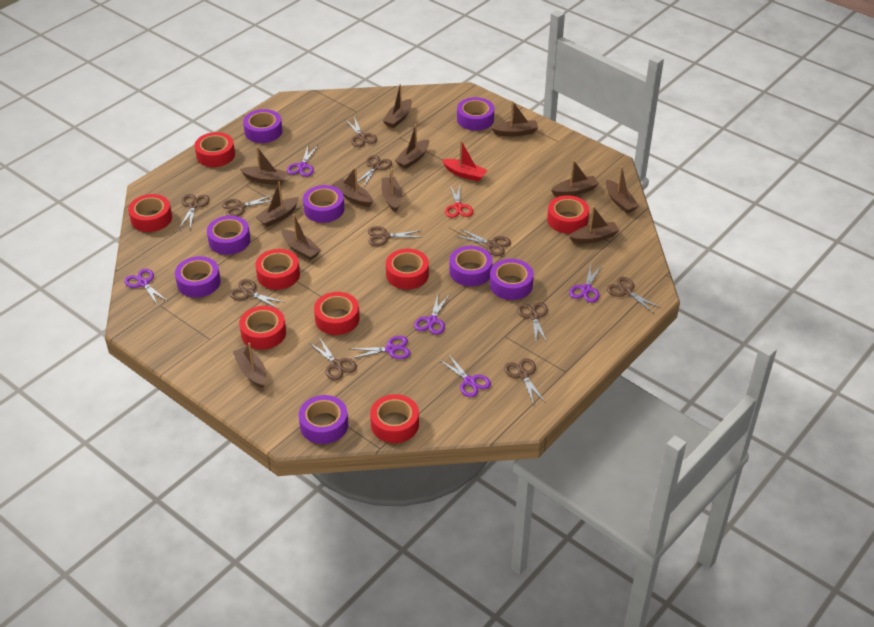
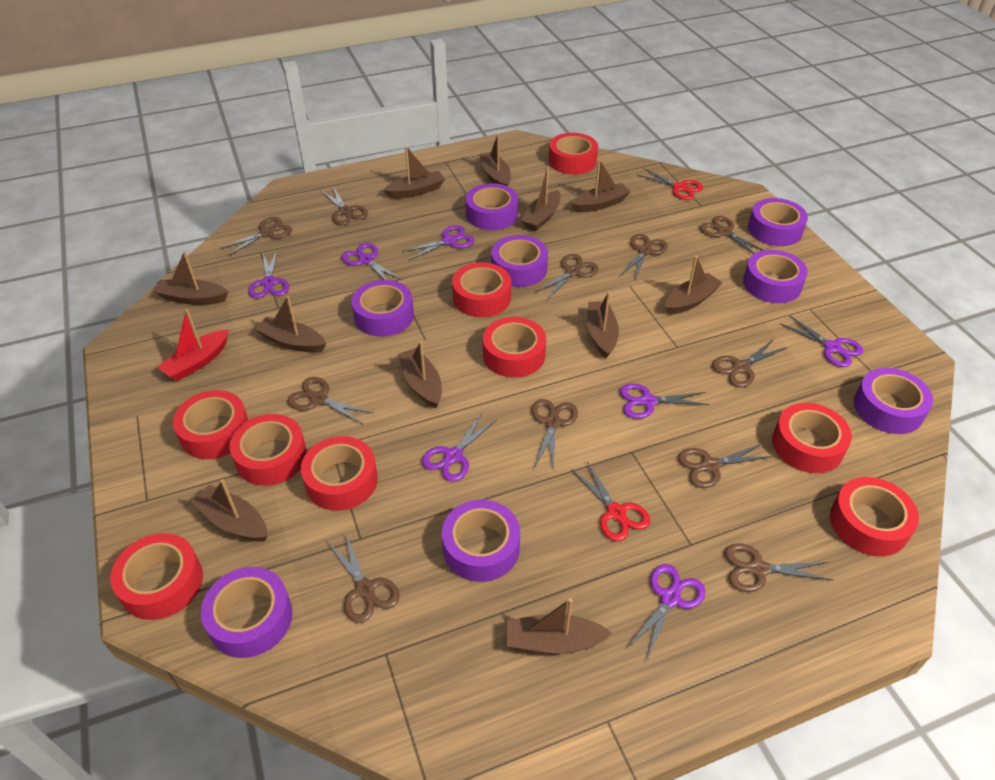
brown boat: [233,343,266,389] [240,147,288,185] [256,181,299,227] [281,214,321,260] [332,167,373,207] [382,169,402,212] [383,84,412,128] [395,124,429,169] [491,101,538,137] [551,160,599,197] [569,206,619,244] [606,166,639,213] = 12 -> [155,251,228,305] [191,479,268,542] [255,296,326,353] [383,147,445,199] [398,341,442,408] [479,134,511,186] [507,598,612,654] [521,167,560,231] [571,159,631,212] [587,291,619,358] [665,256,723,315] = 11
purple scissors: [124,269,168,306] [287,145,318,177] [352,336,411,359] [414,294,449,335] [438,354,491,397] [569,263,602,303] = 6 -> [248,250,289,298] [341,243,403,280] [402,225,474,260] [422,413,497,482] [620,384,710,419] [626,564,705,660] [780,315,863,367] = 7
red scissors: [445,185,473,218] = 1 -> [571,461,650,541] [637,168,703,200] = 2
red tape: [128,194,172,232] [195,132,235,167] [239,306,286,350] [255,249,300,290] [314,292,360,335] [370,394,419,443] [386,248,429,289] [547,195,589,234] = 8 -> [110,533,203,620] [173,390,248,459] [230,414,307,486] [301,436,378,511] [452,262,511,317] [483,317,546,378] [549,133,598,175] [772,403,852,473] [830,477,919,557] = 9

